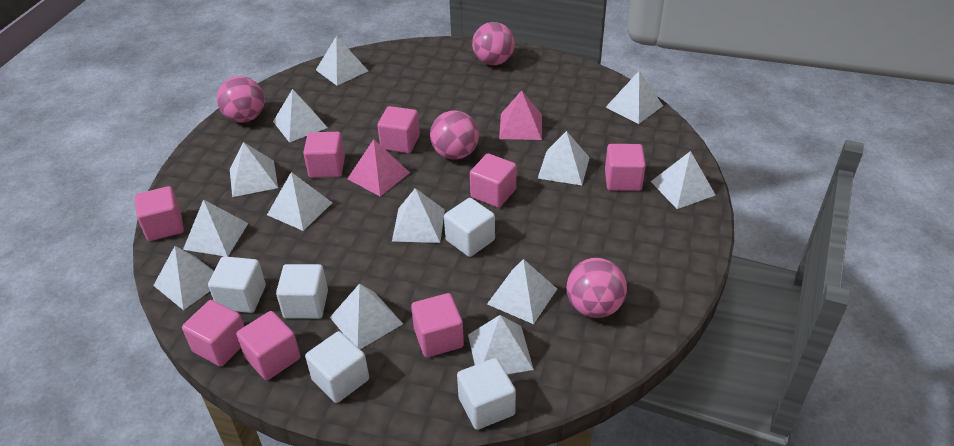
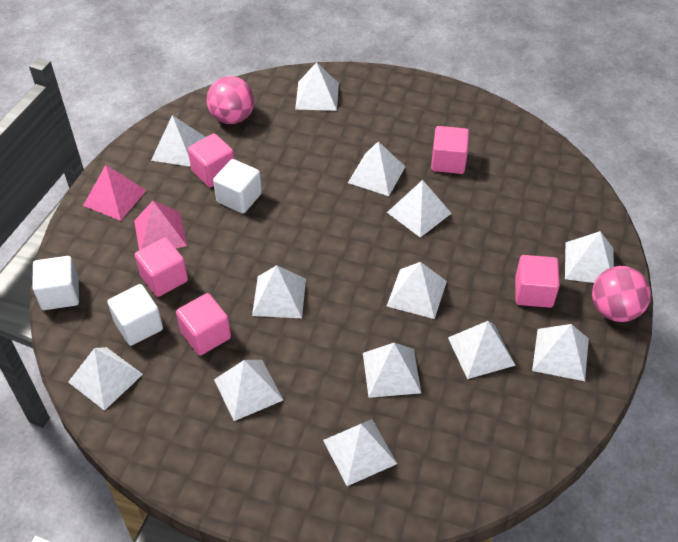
pink ball: [217,76,264,123] [430,111,479,160] [472,22,515,65] [566,258,627,318] = 4 -> [207,76,254,124] [592,266,651,322] = 2
pink cube: [135,186,184,241] [182,300,245,367] [236,311,301,380] [303,132,345,178] [377,106,420,153] [411,293,464,357] [470,154,516,208] [605,144,646,191] = 8 -> [135,237,188,297] [176,293,231,355] [188,133,234,187] [431,126,469,174] [515,255,560,308] = 5
white cube: [208,256,266,313] [276,264,328,319] [305,331,369,403] [444,198,495,257] [457,358,516,430] = 5 -> [32,256,79,310] [107,284,163,346] [213,159,262,213] = 3

